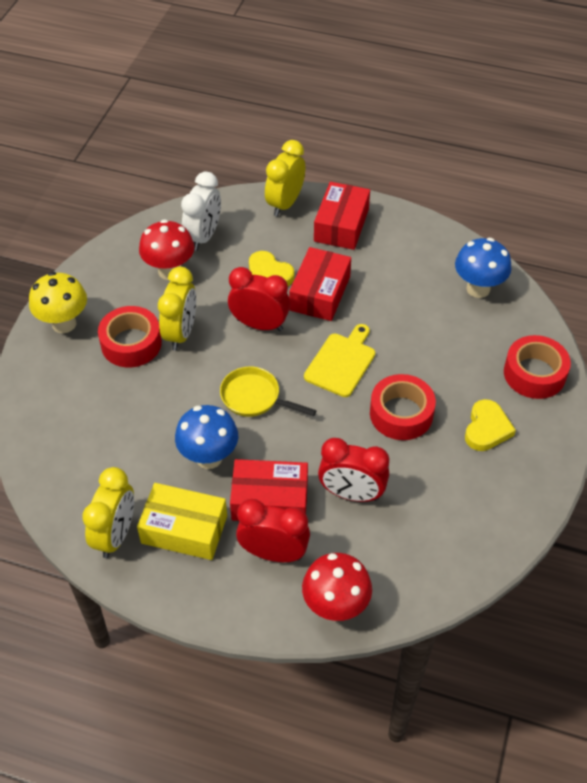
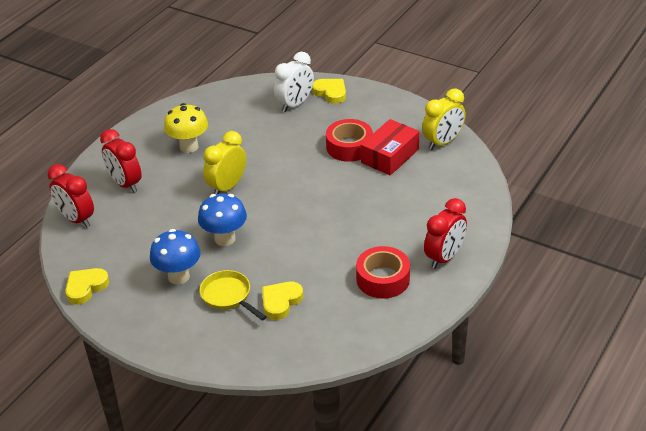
red box: [230,459,308,521] [289,247,351,321] [314,182,370,250] = 3 -> [361,119,419,175] = 1
red mushroom: [139,219,194,280] [302,553,372,621] = 2 -> none = 0
red tape: [98,306,162,368] [370,374,436,440] [504,335,571,399] = 3 -> [326,119,373,162] [356,246,410,299] = 2
yellow box: [137,483,227,560] = 1 -> none = 0
yellow clock: [82,467,134,558] [158,266,196,351] [265,140,305,217] = 3 -> [203,131,246,194] [422,88,466,150] = 2
yellow cutting board: [304,324,375,397] = 1 -> none = 0
yellow heart: [249,251,295,286] [465,399,516,451] = 2 -> [65,268,109,305] [262,282,303,320] [312,79,346,104] = 3

